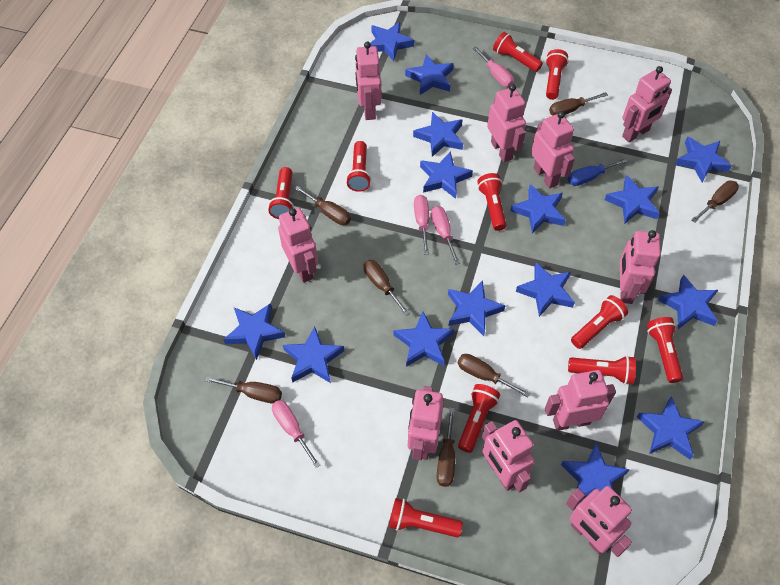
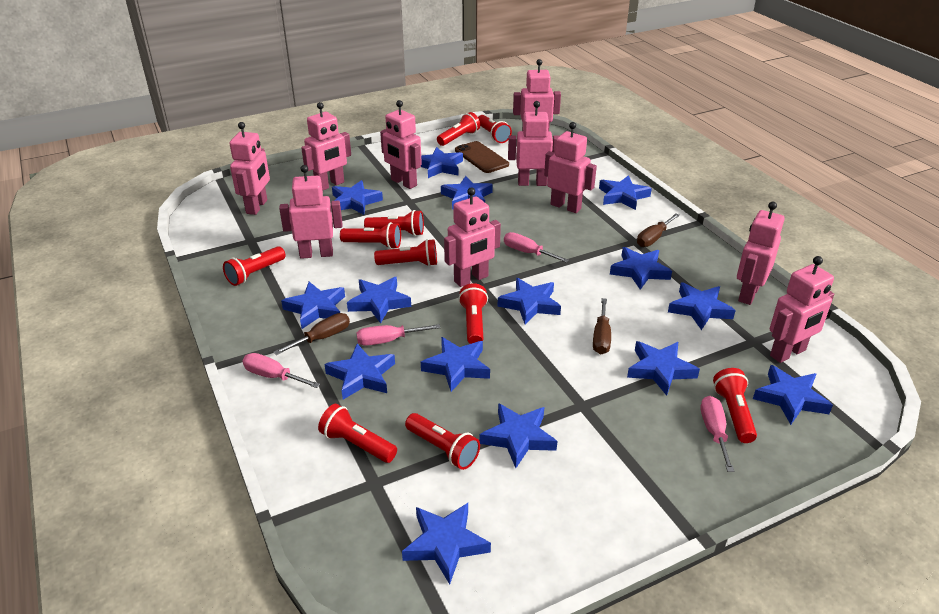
blue screwdriver: [568,158,629,186] = 1 -> none = 0
brown phone: none = 0 -> [455,141,509,173] = 1
brown screwdriver: [205,377,282,403] [294,186,351,225] [364,260,410,316] [437,408,455,487] [458,354,530,398] [549,92,608,115] [691,181,739,223] = 7 -> [273,313,350,355] [593,298,611,354] [637,213,680,247] = 3

